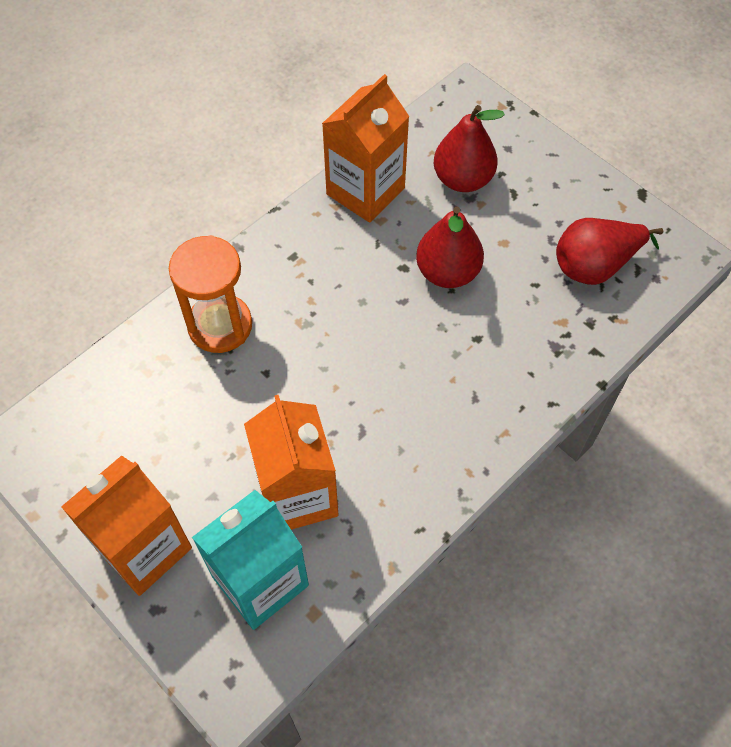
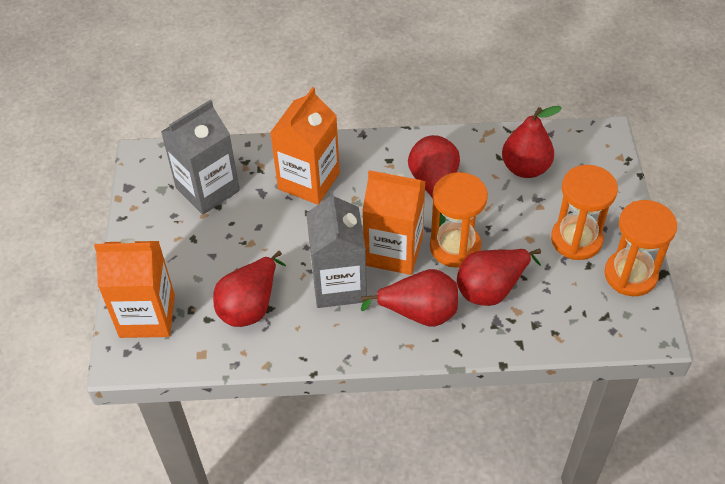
grey carton: none = 0 -> [161,100,240,215] [306,190,367,308] = 2
orange hourglass: [169,235,252,353] = 1 -> [430,172,488,268] [551,165,618,260] [604,200,677,296] = 3
red pear: [416,207,484,288] [434,105,505,192] [556,218,663,285] = 3 -> [213,251,286,327] [361,269,458,327] [408,135,460,226] [457,249,541,306] [502,106,562,178] = 5
turquoise carton: [192,490,309,630] = 1 -> none = 0

